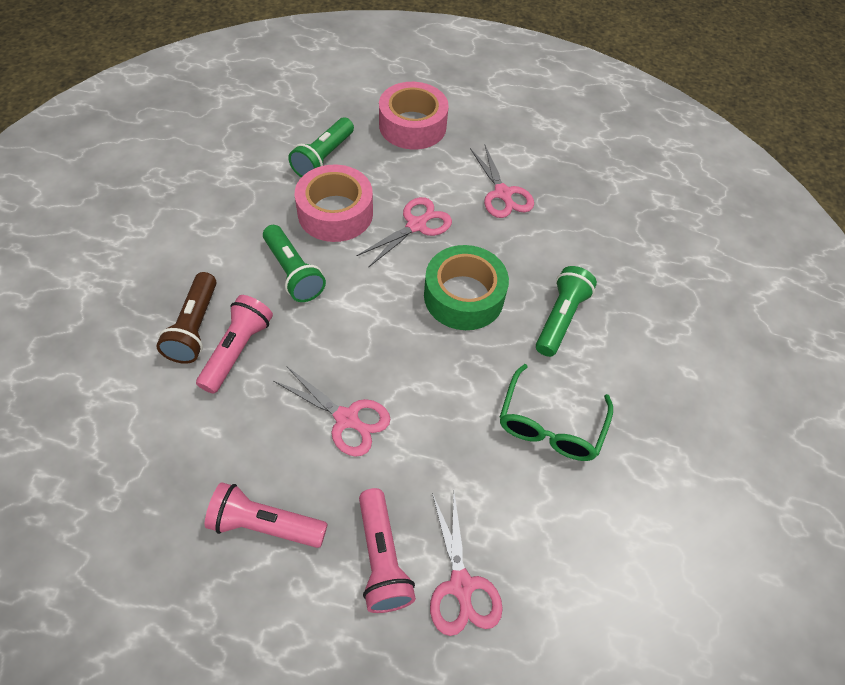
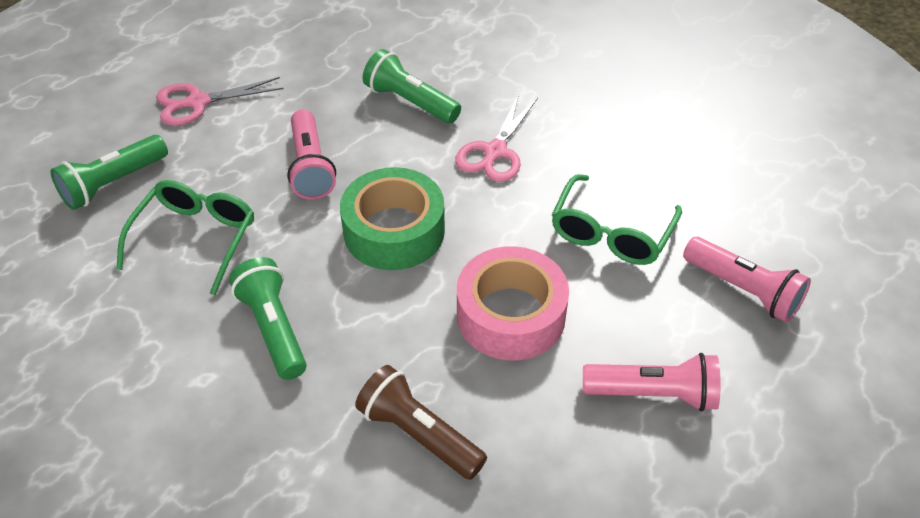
green glasses: [500,364,613,461] = 1 -> [116,180,254,295] [552,174,682,265] = 2
pink scissors: [273,366,391,457] [356,197,452,268] [430,493,503,636] [470,145,534,218] = 4 -> [156,77,284,126] [455,94,538,182] = 2
pink tape: [295,165,373,242] [379,82,449,150] = 2 -> [457,246,569,360] = 1

